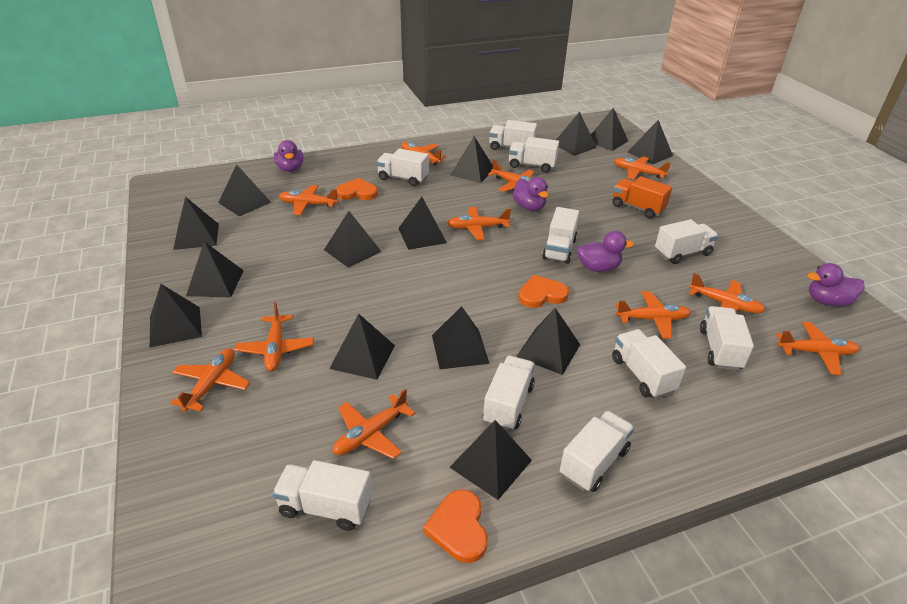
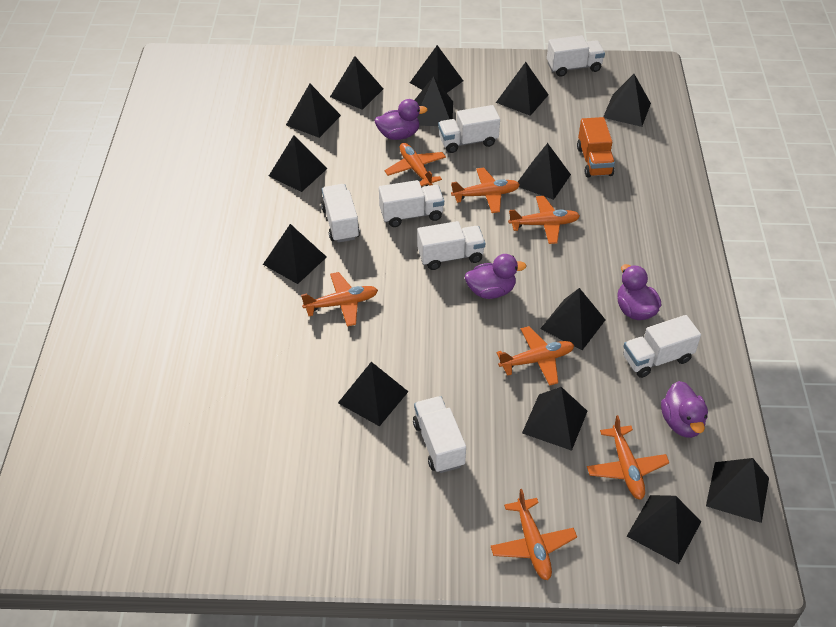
orange heart: [336,178,378,200] [423,489,488,563] [518,275,569,308] = 3 -> none = 0
orange plane: [170,348,250,412] [234,302,314,371] [279,185,339,215] [333,389,415,459] [401,142,446,165] [447,207,511,240] [488,159,534,192] [614,156,671,179] [616,291,691,339] [689,273,765,313] [776,322,860,375] = 11 -> [301,272,378,327] [384,143,446,186] [451,168,520,213] [491,489,577,580] [496,326,574,386] [508,196,580,244] [587,415,669,500] = 7
white truck: [272,460,372,531] [376,148,429,186] [483,356,535,431] [489,120,537,150] [509,137,559,172] [542,207,579,264] [560,411,635,492] [612,329,686,399] [655,219,718,264] [700,306,754,371] = 10 -> [321,184,360,243] [379,180,444,227] [413,396,466,473] [417,221,485,270] [438,105,500,153] [547,35,605,77] [623,315,701,378] = 7

